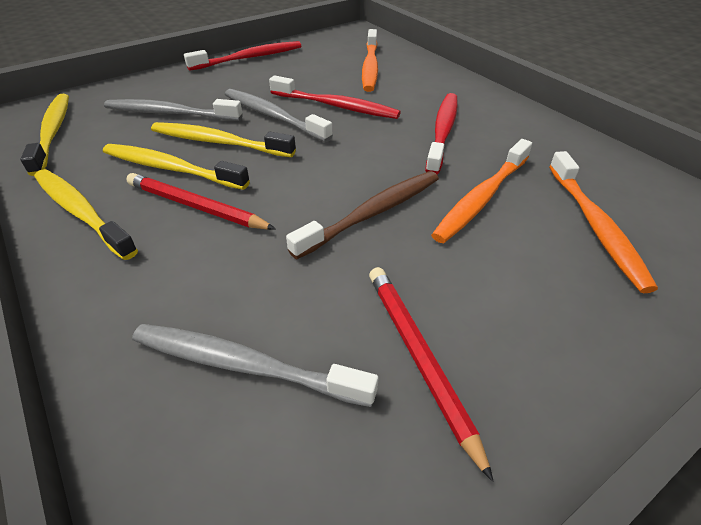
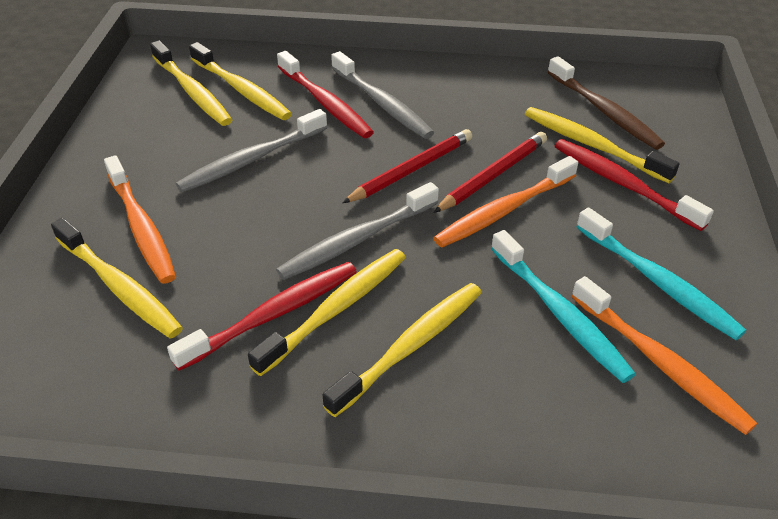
turquoise toothbrush: none = 0 -> [491,230,636,383] [576,208,746,340] = 2
yellow toothbrush: [20,94,69,176] [34,169,138,260] [103,144,250,190] [151,122,296,157] = 4 -> [51,218,183,339] [150,40,232,126] [189,42,292,120] [248,249,406,376] [323,283,482,417] [525,107,680,183] = 6

